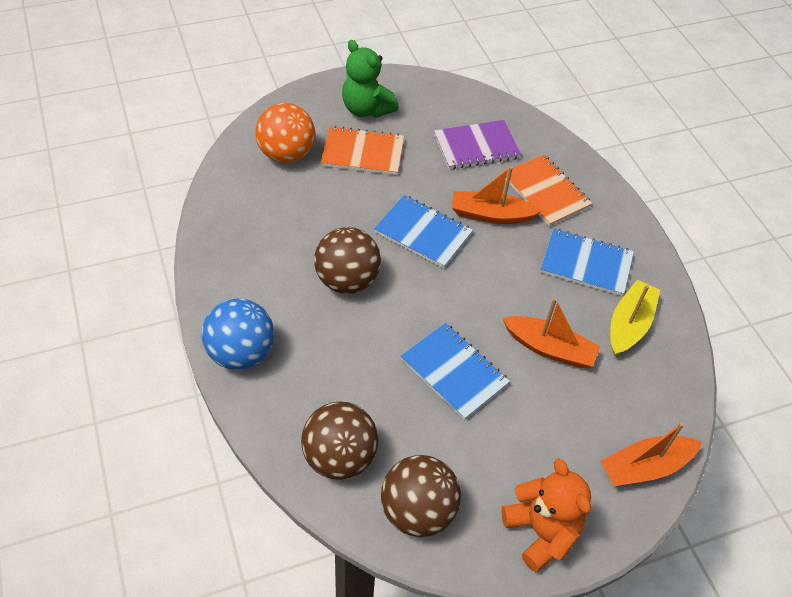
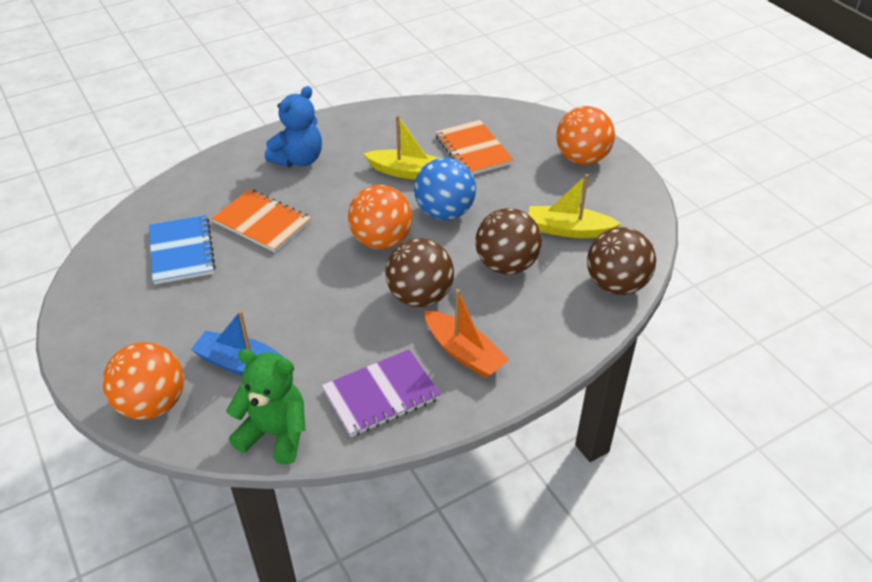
blue boat: none = 0 -> [191,310,286,376] = 1
blue notebook: [374,195,473,268] [401,323,510,420] [540,229,634,296] = 3 -> [149,215,216,284] = 1
blue teddy bear: none = 0 -> [265,86,322,167] = 1
orange ball: [255,103,315,163] = 1 -> [103,342,184,420] [348,185,412,249] [556,106,615,165] = 3
orange boat: [452,166,542,224] [502,298,600,368] [600,422,702,486] = 3 -> [425,289,509,378] = 1
orange teddy bear: [501,458,591,572] = 1 -> none = 0
yellow boat: [610,280,660,356] = 1 -> [363,115,439,180] [529,174,621,238] = 2

